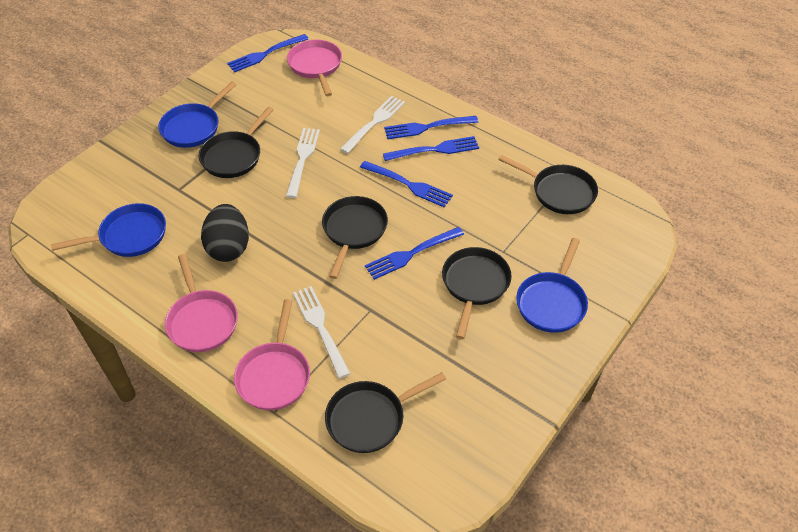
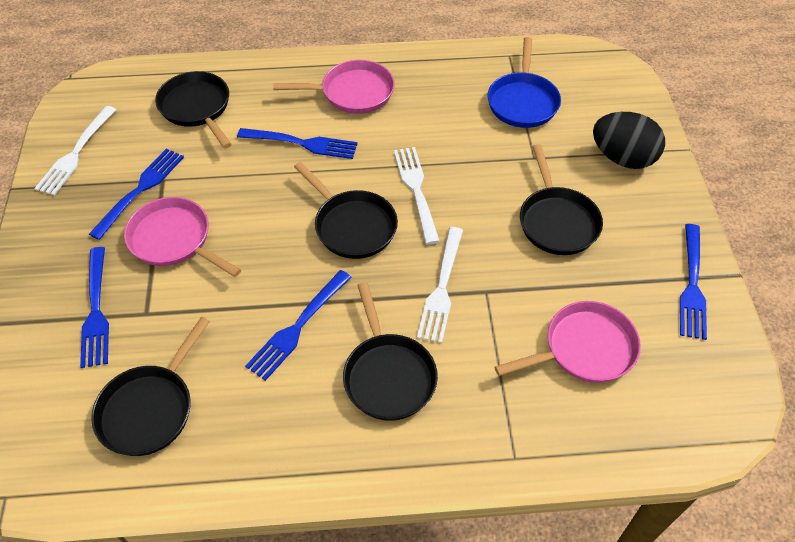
blue pan: [51,203,166,257] [158,81,237,148] [516,238,588,333] = 3 -> [488,37,561,128] = 1

